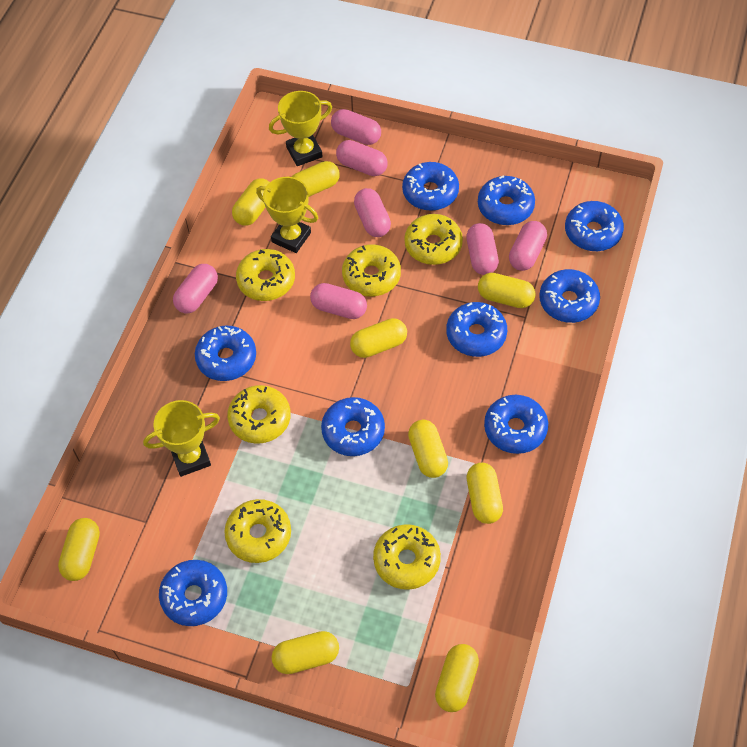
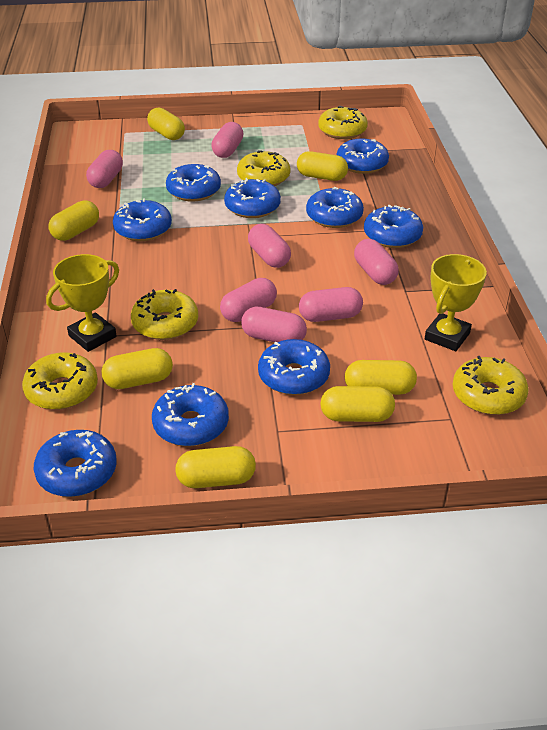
yellow capsule: [58,518,100,581] [232,178,270,226] [272,631,339,674] [291,161,340,197] [350,318,407,358] [408,420,448,478] [435,644,479,712] [467,463,503,524] [478,273,536,308] = 9 -> [48,200,99,241] [102,348,173,389] [147,107,185,140] [175,446,256,488] [297,151,348,181] [320,386,395,422] [345,360,417,395] = 7
yellow donut: [224,499,291,563] [227,385,291,444] [236,249,295,301] [342,244,401,296] [373,524,441,590] [404,214,463,265] = 6 -> [22,352,98,410] [131,289,198,340] [237,150,290,186] [318,106,368,139] [453,356,529,415] = 5
yellow trophy: [143,400,220,477] [256,177,318,253] [269,91,332,166] = 3 -> [46,254,119,352] [425,254,487,351] = 2

